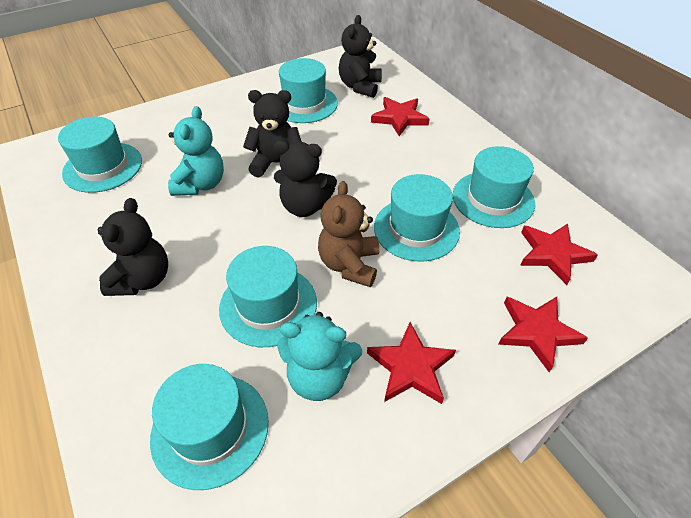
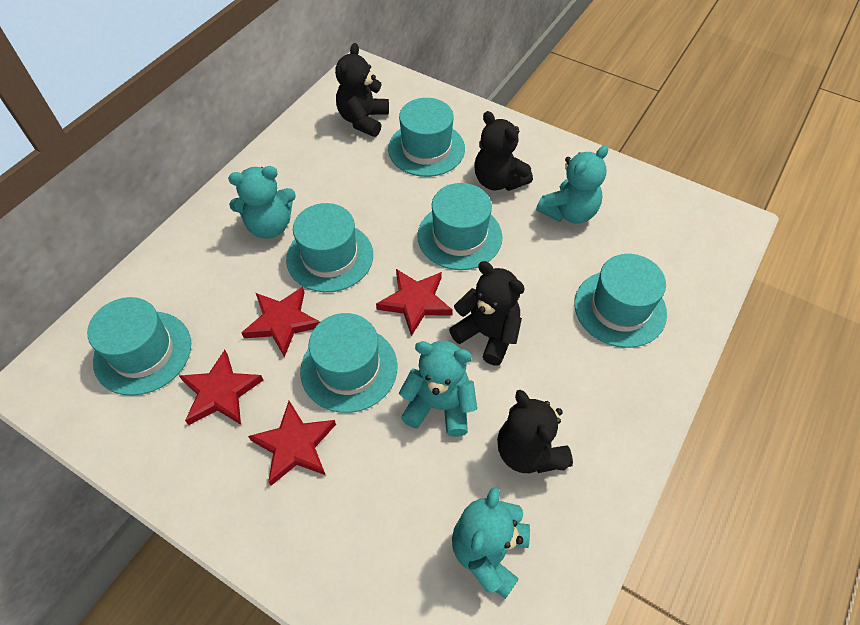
brown teddy bear: [318,181,379,287] = 1 -> none = 0
turquoise teddy bear: [168,106,224,196] [277,312,362,401] = 2 -> [228,166,296,239] [399,341,477,437] [452,487,530,599] [536,145,608,223] = 4

